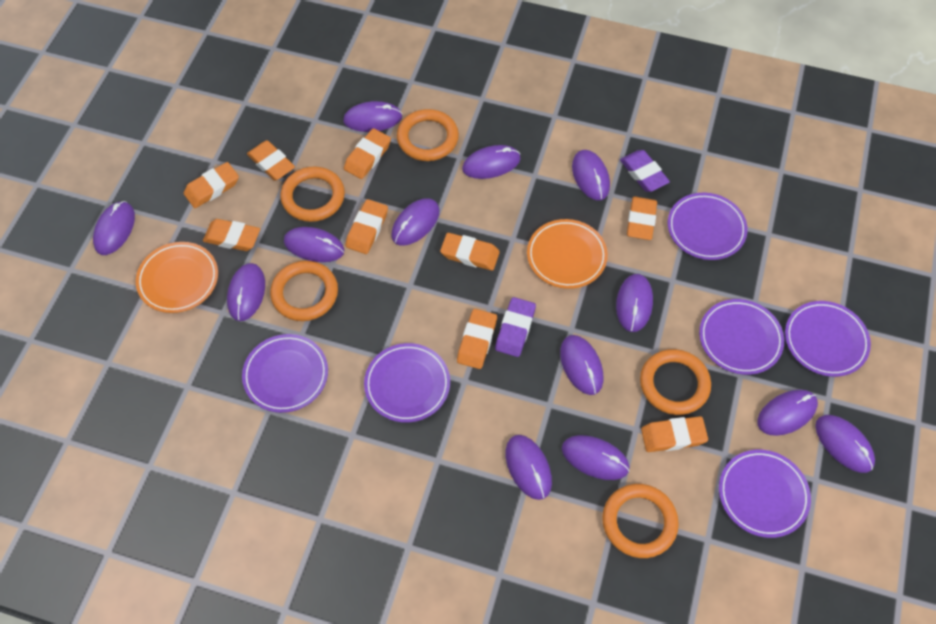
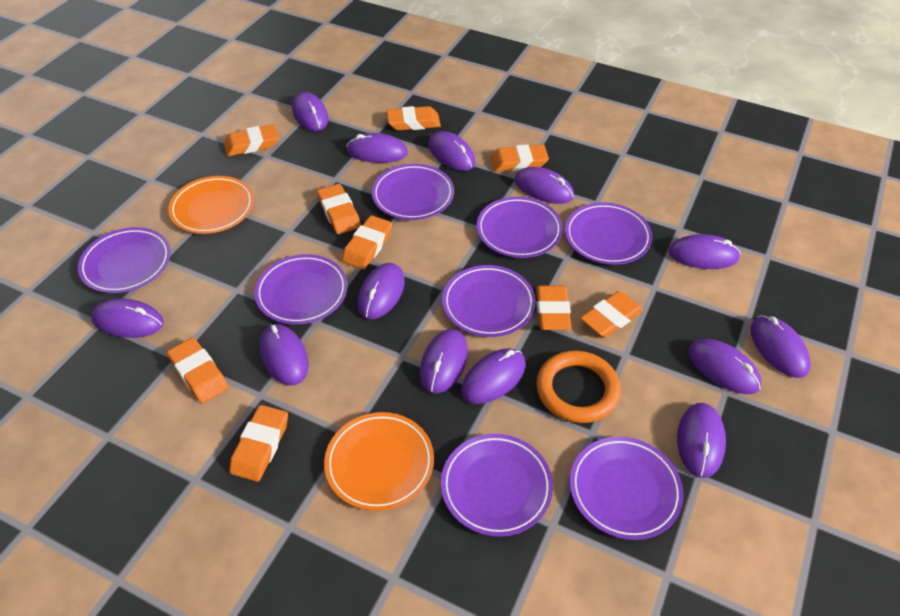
orange ring: [270,261,338,321] [281,166,345,222] [397,109,459,161] [602,484,679,558] [640,349,711,415] = 5 -> [536,351,621,423] = 1
purple eraser: [495,297,536,357] [620,150,670,192] = 2 -> none = 0
purple plate: [242,334,328,413] [364,343,450,423] [668,193,748,260] [699,299,784,375] [719,450,811,538] [785,301,871,377] = 6 -> [78,227,171,293] [254,254,348,325] [372,164,454,220] [441,434,553,537] [442,265,536,337] [477,197,563,258] [565,202,652,265] [570,436,684,540] = 8

